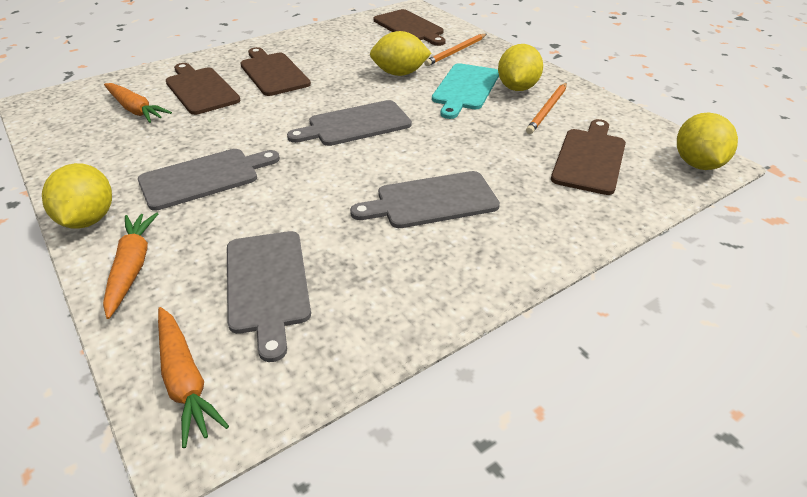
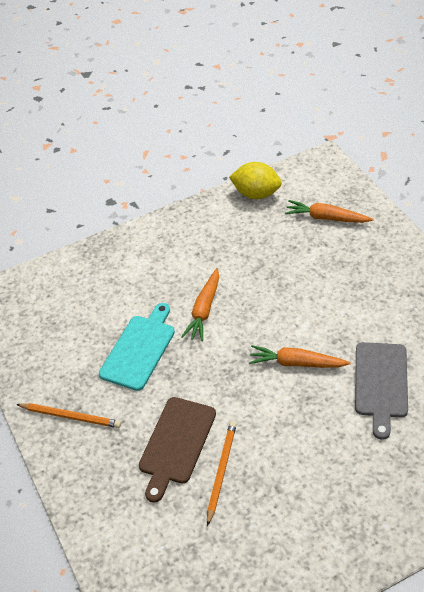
brown cutting board: [166,63,241,115] [240,47,311,96] [374,9,446,46] [551,119,626,195] = 4 -> [139,397,216,503] = 1
grey cutting board: [138,149,280,211] [227,231,311,362] [287,100,412,146] [350,171,500,228] = 4 -> [355,342,408,440] = 1
yellow lemon: [42,163,112,229] [370,31,431,76] [498,44,543,91] [677,113,738,170] = 4 -> [229,162,282,199] = 1

